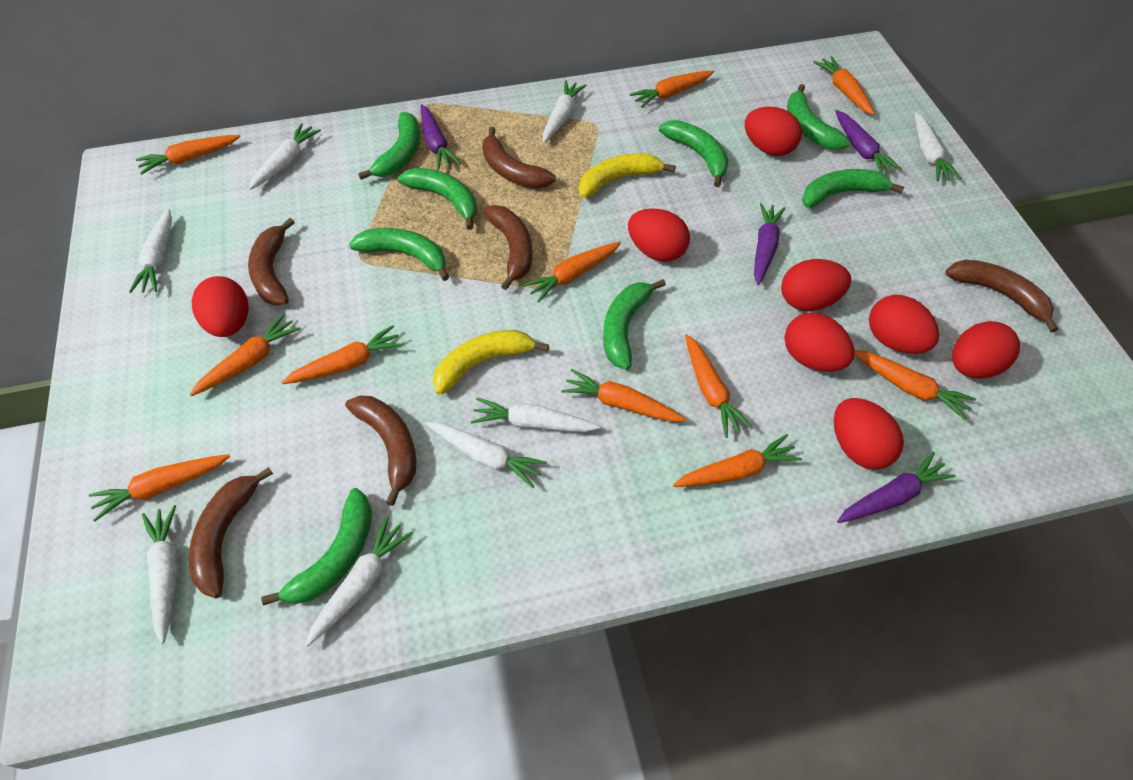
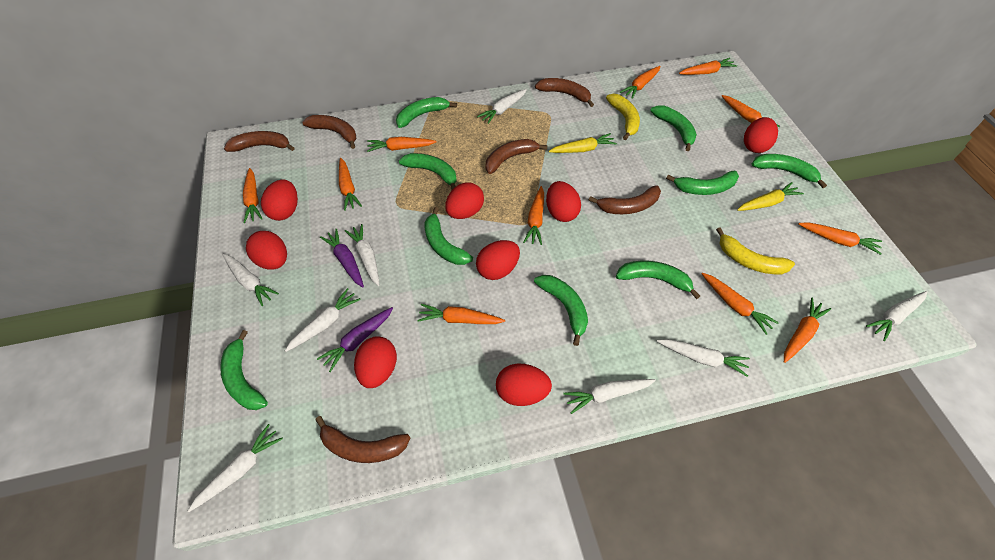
green banana: [261,488,372,606] [349,228,449,281] [358,112,420,180] [398,168,477,230] [603,279,666,370] [659,120,729,187] [787,84,851,150] [802,169,904,208] = 8 -> [220,330,268,410] [396,97,457,128] [399,153,457,190] [424,207,473,265] [534,275,588,346] [616,261,700,299] [650,105,697,151] [666,171,739,195] [752,154,827,188] = 9
purple carrot: [421,104,461,170] [754,203,785,285] [835,110,902,174] [837,452,956,523] = 4 -> [317,307,393,372] [320,229,364,287] = 2
yellow carrot: none = 0 -> [549,133,617,153] [737,182,804,211] = 2

